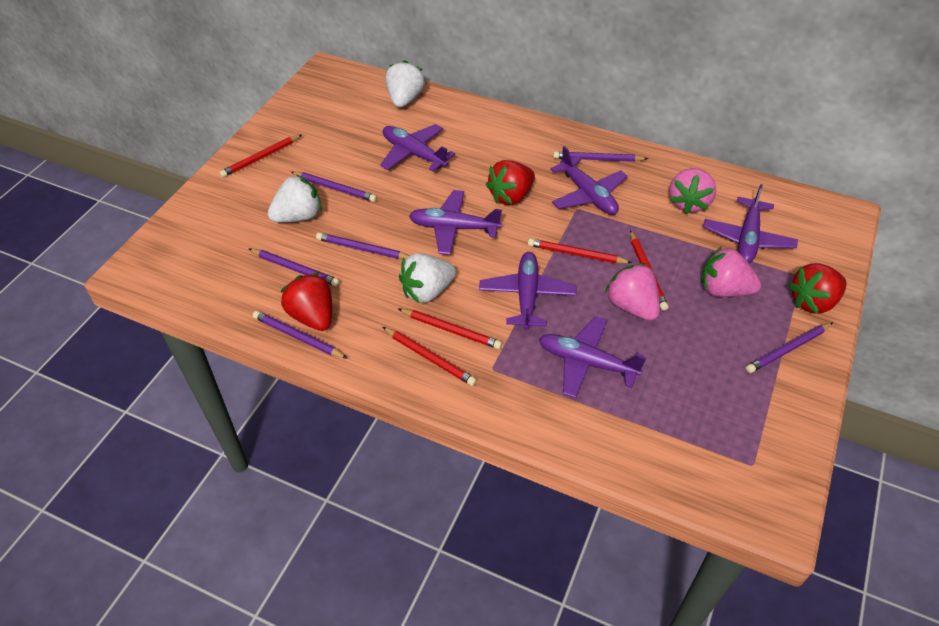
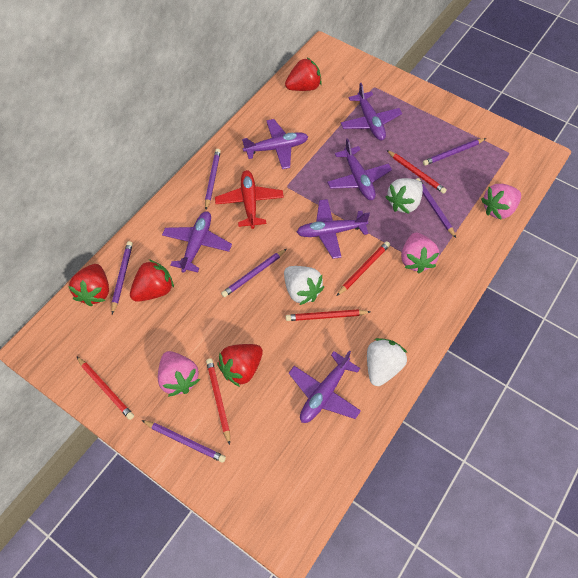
red plane: none = 0 -> [215,170,284,229] = 1
red strawberry: [280,273,332,331] [486,160,535,205] [788,263,847,314] = 3 -> [68,264,109,306] [130,259,174,302] [217,344,263,387] [285,58,322,91] = 4

